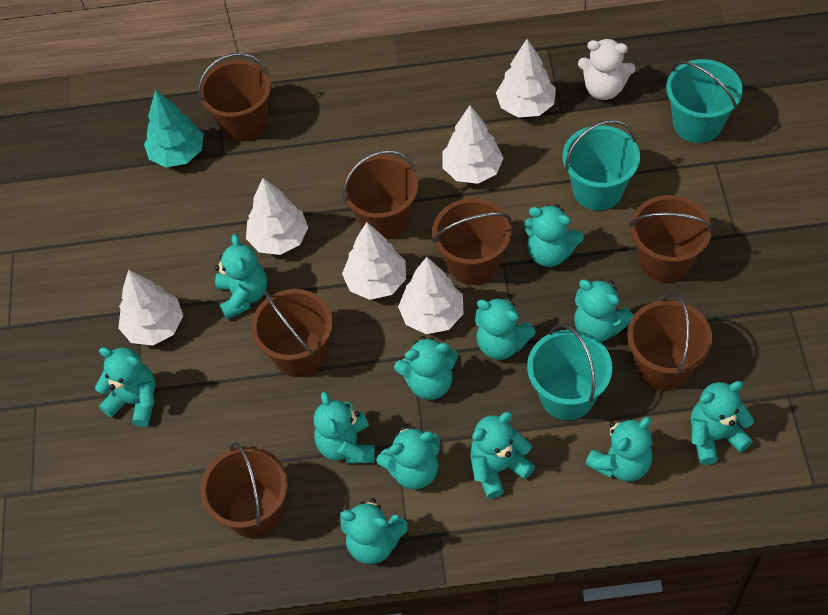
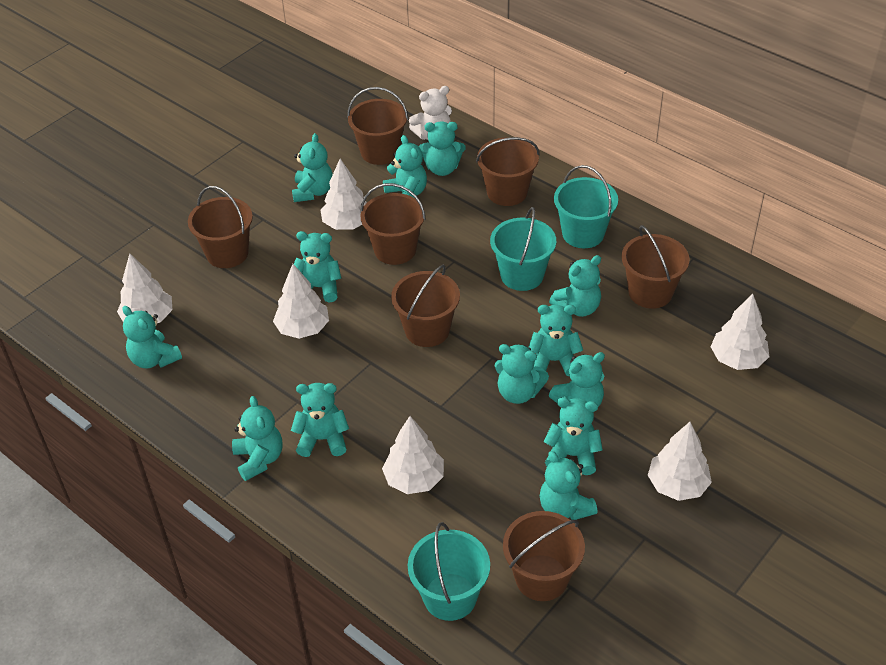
turquoise teddy bear: [95,347,156,427] [215,234,267,319] [314,391,375,463] [340,498,408,564] [376,426,440,489] [394,336,458,400] [470,412,535,499] [475,297,536,360] [524,204,584,267] [574,279,633,342] [585,417,652,481] [691,381,754,465] = 12 -> [122,306,182,368] [232,396,283,481] [291,383,349,457] [292,133,333,202] [294,231,341,302] [383,135,427,198] [419,121,466,176] [494,344,549,404] [529,305,583,377] [540,451,597,520] [543,397,603,475] [549,255,601,317] [549,352,605,407] = 13
turquoise tree: [144,90,203,167] = 1 -> none = 0

